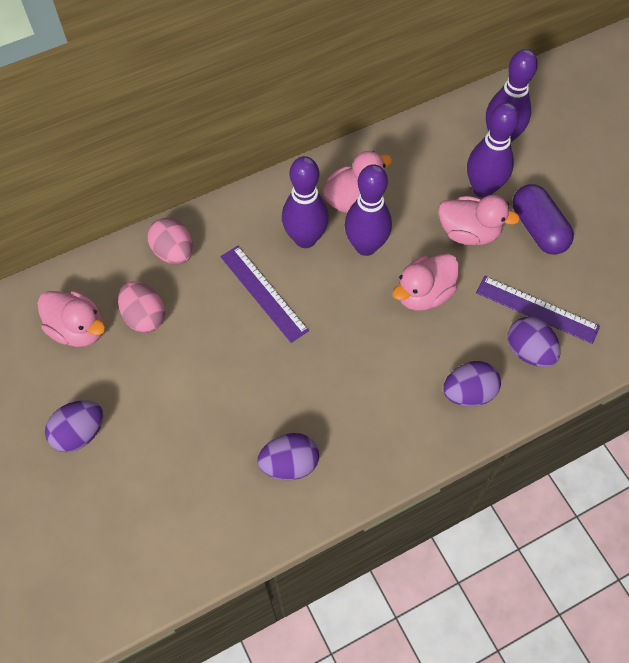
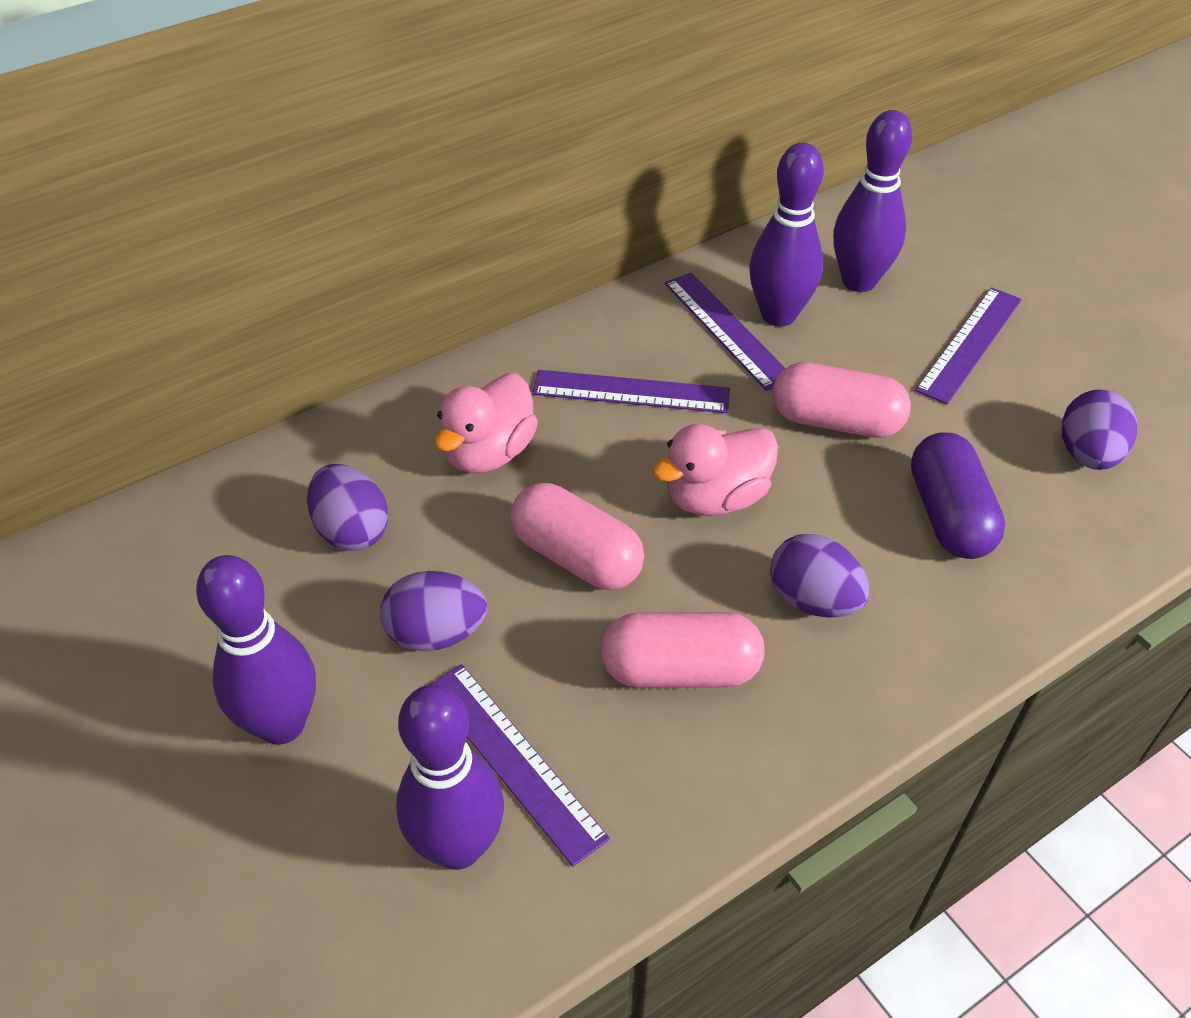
pink capsule: none = 0 -> [510,483,644,590] [601,612,765,688] [773,362,911,438] = 3
pink duck: [37,291,105,347] [322,151,393,213] [393,254,459,311] [438,195,520,245] = 4 -> [434,373,538,473] [652,424,778,516] = 2
pink egg: [118,281,165,333] [148,218,193,264] = 2 -> none = 0
purple ruler: [220,246,309,343] [476,276,600,344] = 2 -> [429,664,610,867] [532,370,730,413] [665,272,785,391] [915,287,1022,404] = 4

